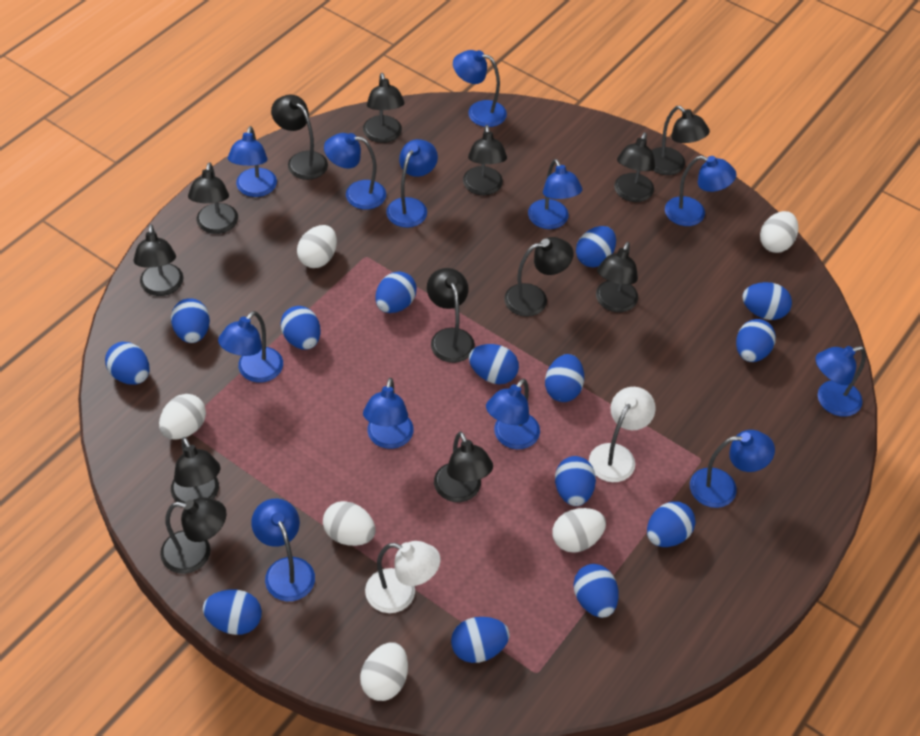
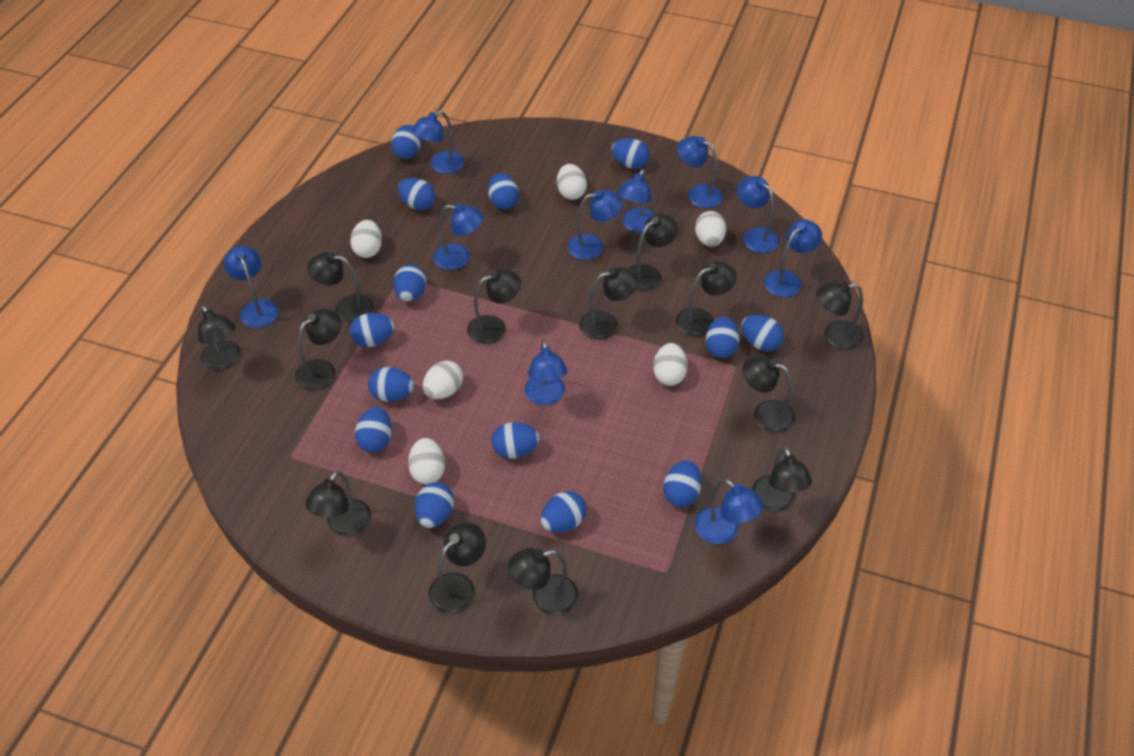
blue lamp: [218,311,283,383] [228,126,277,197] [251,499,315,601] [324,133,386,210] [363,378,414,449] [386,139,438,228] [453,50,507,127] [486,379,540,449] [528,159,582,229] [665,156,737,226] [690,430,775,508] [815,346,866,417] = 12 -> [223,246,279,328] [412,111,464,174] [433,204,484,270] [525,340,567,405] [567,190,623,260] [618,169,655,233] [677,136,723,208] [694,479,764,544] [737,176,779,253] [764,219,822,297] = 10
white lamp: [365,541,440,613] [589,387,656,482] = 2 -> none = 0

